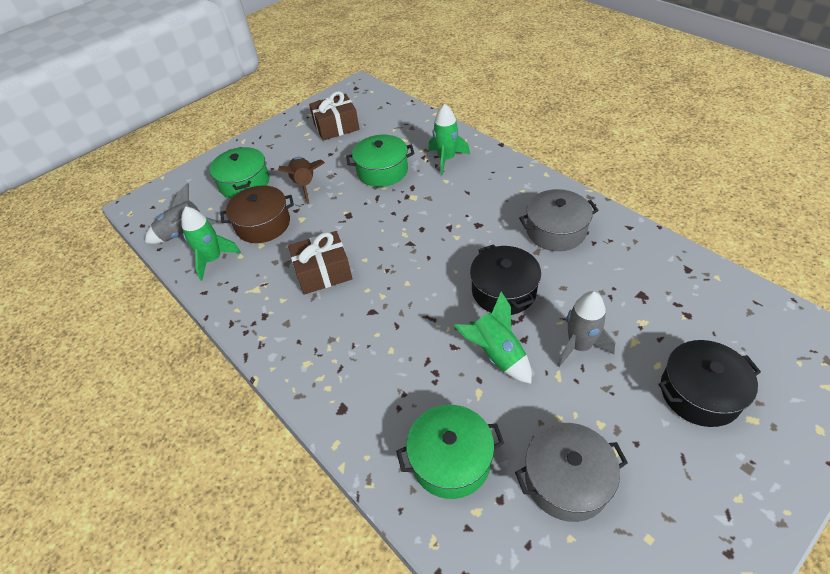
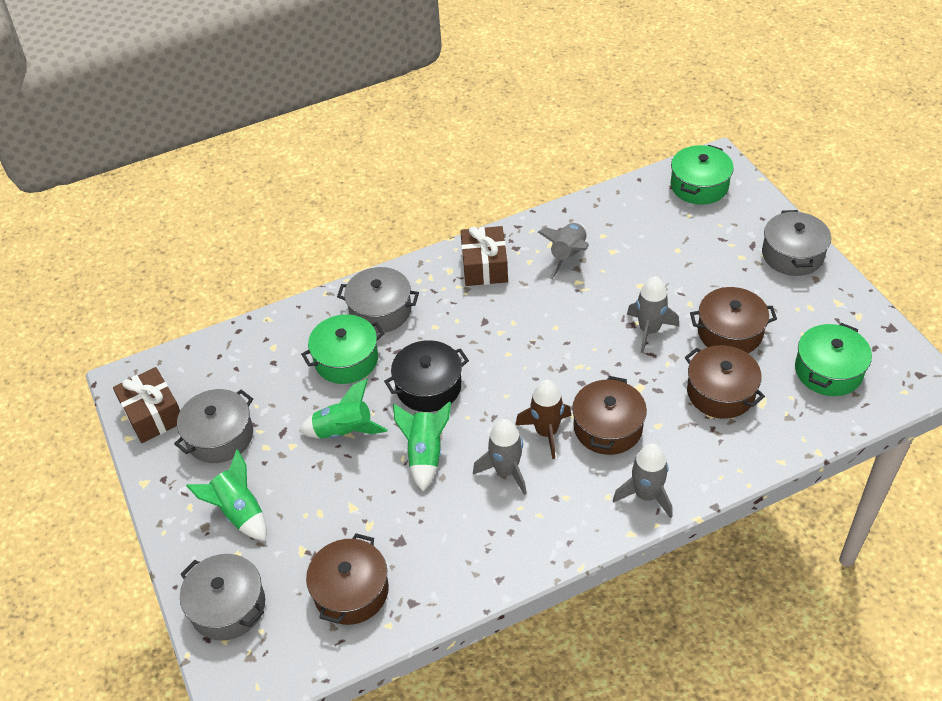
black pot: [470,244,541,315] [658,340,761,427] = 2 -> [384,340,469,412] = 1
brown pot: [220,185,294,243] = 1 -> [306,533,389,625] [572,376,647,455] [685,345,765,419] [690,287,777,353] = 4
grey pot: [515,423,628,522] [519,189,599,251] = 2 -> [174,389,253,463] [180,554,265,641] [337,267,419,333] [762,210,831,276] = 4
grey rocket: [145,183,218,244] [557,291,615,367] = 2 -> [473,419,527,495] [538,223,589,279] [613,444,673,519] [627,276,679,353] = 4

